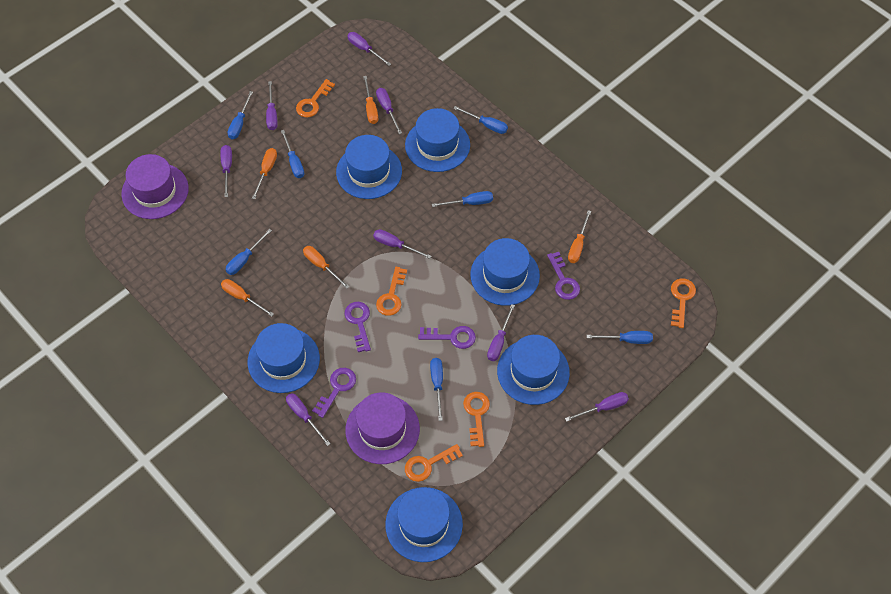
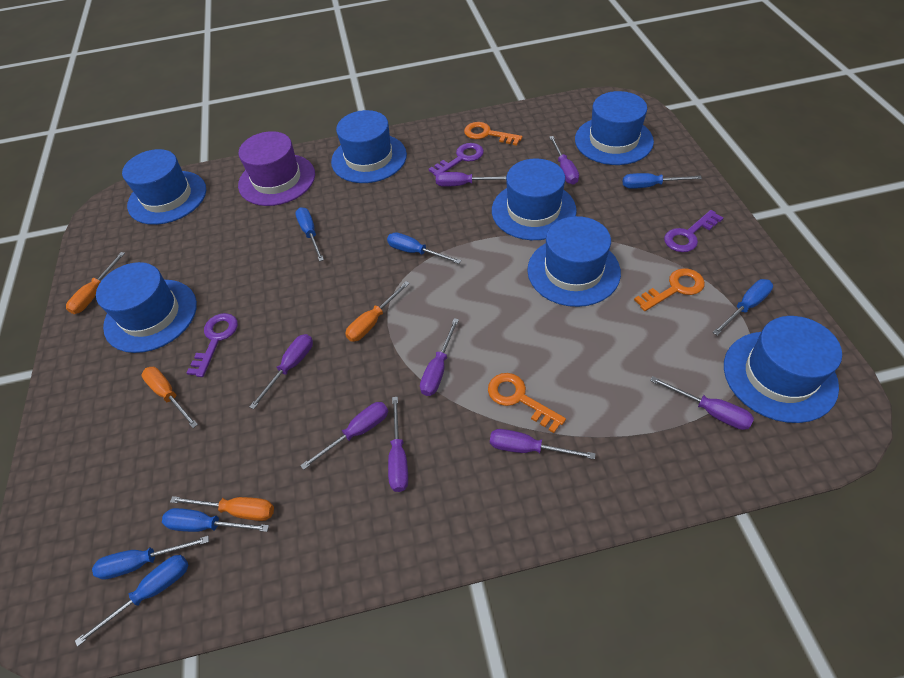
blue hat: [248,323,320,393] [336,135,402,199] [385,487,463,562] [405,108,470,172] [470,238,540,306] [497,335,570,405] = 6 -> [96,262,197,353] [122,149,206,225] [331,110,407,183] [492,159,577,240] [527,216,621,307] [575,91,654,165] [724,316,842,423] = 7
orange key: [296,79,335,117] [376,267,407,316] [405,444,463,482] [463,392,490,447] [671,278,696,328] = 5 -> [464,122,523,146] [488,373,566,433] [634,268,705,311] = 3
orange screwdriver: [221,279,274,317] [252,148,277,199] [303,246,350,289] [363,76,378,124] [568,210,591,263] = 5 -> [66,252,125,314] [142,367,198,428] [170,496,274,521] [345,281,410,342] = 4
purple hat: [121,154,189,219] [345,392,420,464] = 2 -> [238,131,315,206] = 1
purple key: [312,368,356,418] [344,302,371,352] [418,326,476,349] [547,252,580,300] = 4 -> [186,313,238,377] [429,143,484,176] [664,210,723,252] = 3

